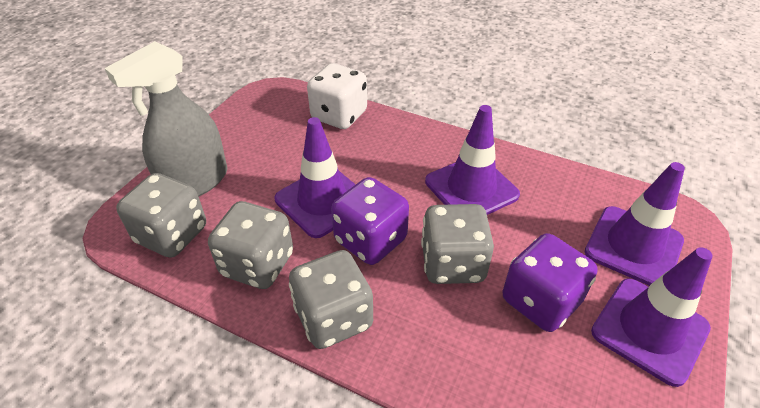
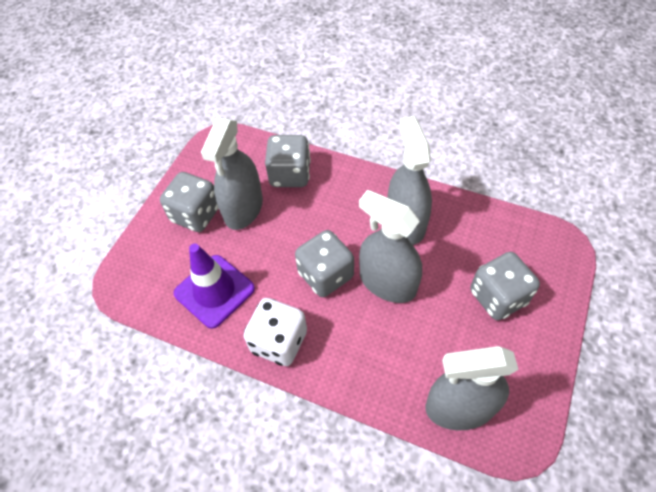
grey spray bottle: [105,41,227,197] = 1 -> [201,118,263,230] [359,190,422,303] [387,116,432,245] [425,346,519,430] = 4
purple dice: [331,177,409,265] [503,233,598,332] = 2 -> none = 0
purple traffic cone: [275,117,356,238] [425,105,520,215] [585,162,685,286] [591,247,713,387] = 4 -> [174,244,255,329] = 1

